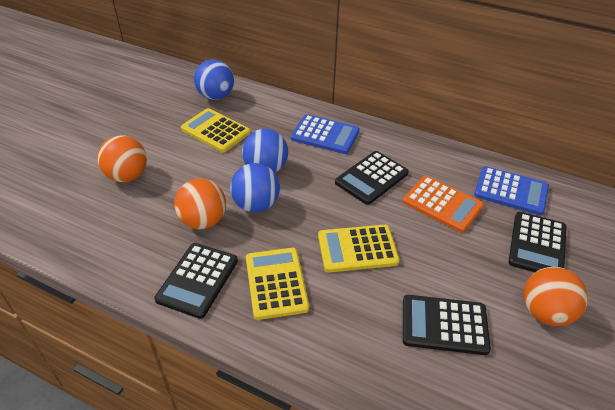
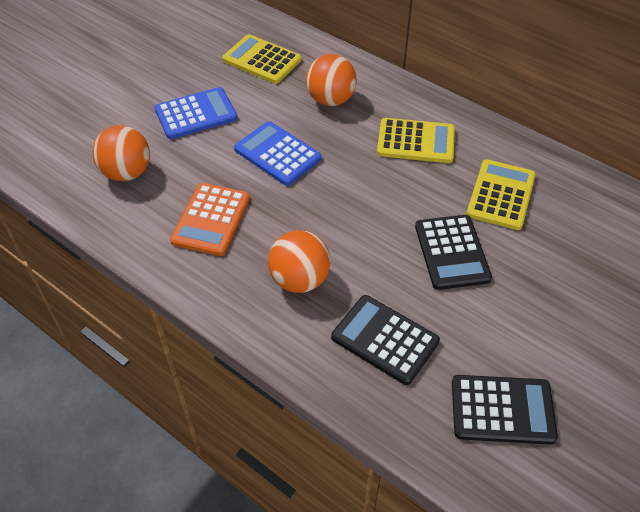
black calculator: [154,243,238,319] [335,151,409,205] [403,295,491,355] [509,212,567,272] = 4 -> [331,295,440,385] [415,215,492,290] [452,375,558,445] = 3
blue ball: [194,59,234,100] [230,163,280,212] [242,129,288,173] = 3 -> none = 0

